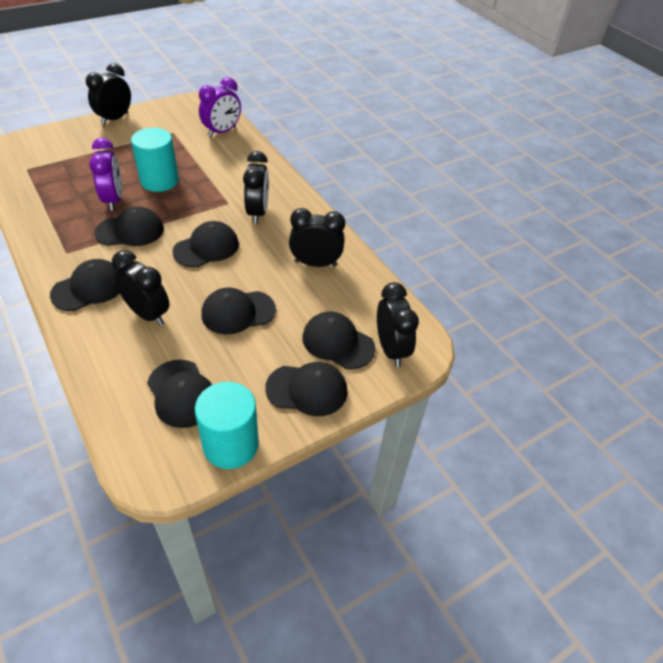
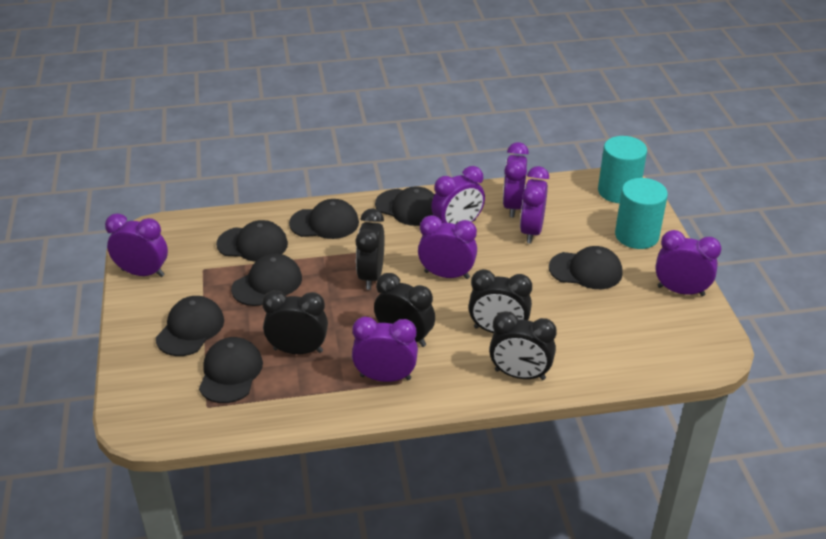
purple clock: [89,138,122,211] [199,77,241,137] = 2 -> [105,213,168,277] [352,316,418,382] [418,215,477,279] [431,166,485,224] [503,142,529,218] [520,166,549,243] [655,230,721,296] = 7

